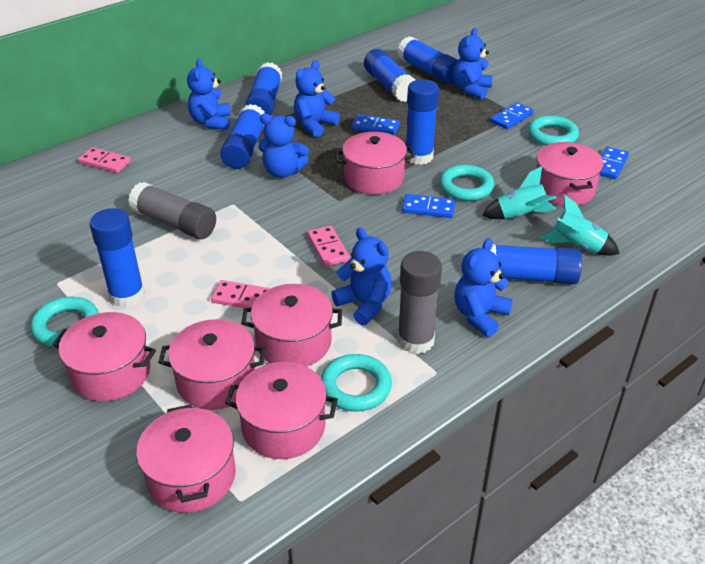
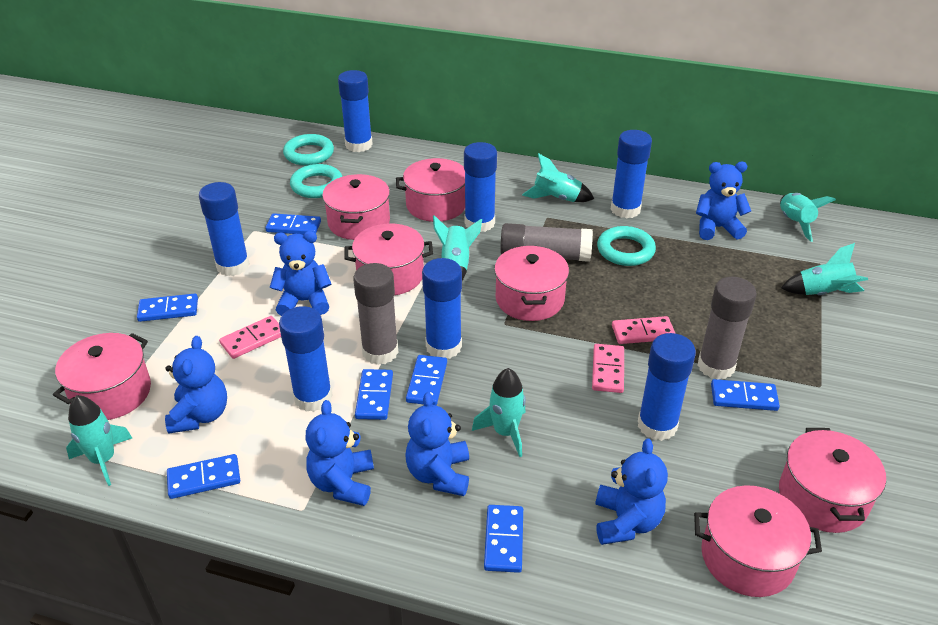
blue domino: [352,114,400,135] [402,194,455,218] [490,102,534,129] [600,147,629,179] = 4 -> [137,294,198,322] [167,454,240,499] [265,213,321,235] [355,369,393,420] [406,355,447,405] [484,505,523,573] [711,379,780,411] = 7
grey glue stick: [128,182,216,239] [397,251,442,354] = 2 -> [353,263,398,365] [500,223,593,262] [697,277,757,380] = 3
turquoise ring: [31,297,99,347] [321,354,392,412] [439,165,494,201] [528,115,579,146] = 4 -> [283,134,334,166] [290,164,342,198] [597,226,656,266] = 3
turquoise rocket: [482,166,557,219] [539,195,620,256] = 2 -> [66,395,132,486] [433,215,482,281] [472,368,526,457] [522,153,594,202] [780,193,836,242] [781,243,868,295] = 6

